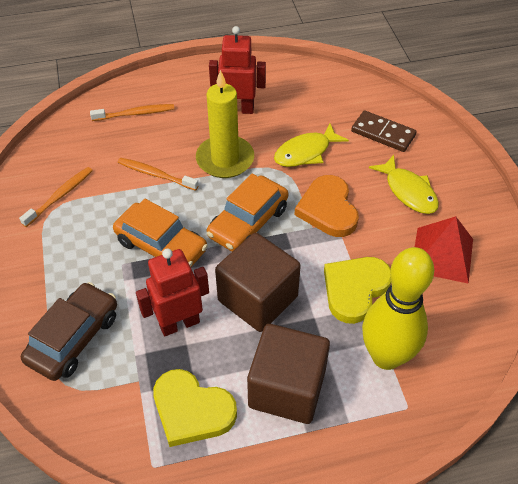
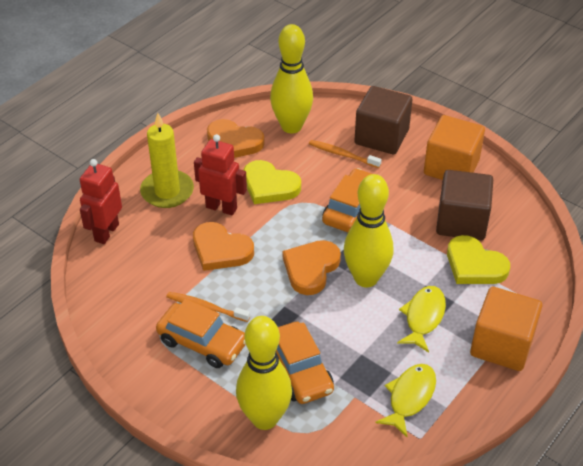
brown car: [21,282,117,381] = 1 -> none = 0
brown domino: [351,110,417,152] = 1 -> none = 0
orange car: [113,199,208,267] [207,174,288,252] = 2 -> [156,299,246,368] [276,322,334,404] [322,168,372,232] = 3
orange cube: none = 0 -> [424,115,485,180] [470,287,542,371] = 2
orange heart: [295,175,359,237] = 1 -> [193,222,254,271] [207,119,265,158] [283,240,341,295] = 3
orange toothbrush: [19,167,93,227] [90,104,175,121] [118,158,199,191] = 3 -> [166,292,250,322] [309,140,382,168] = 2
red pyramid: [415,216,473,284] = 1 -> none = 0
yellow bowling pin: [362,247,434,370] = 1 -> [236,316,292,430] [270,24,313,134] [344,174,393,287] = 3

